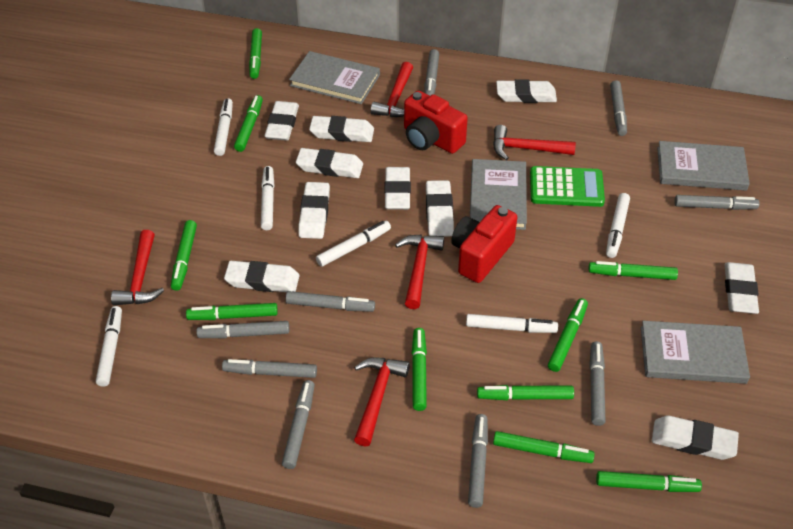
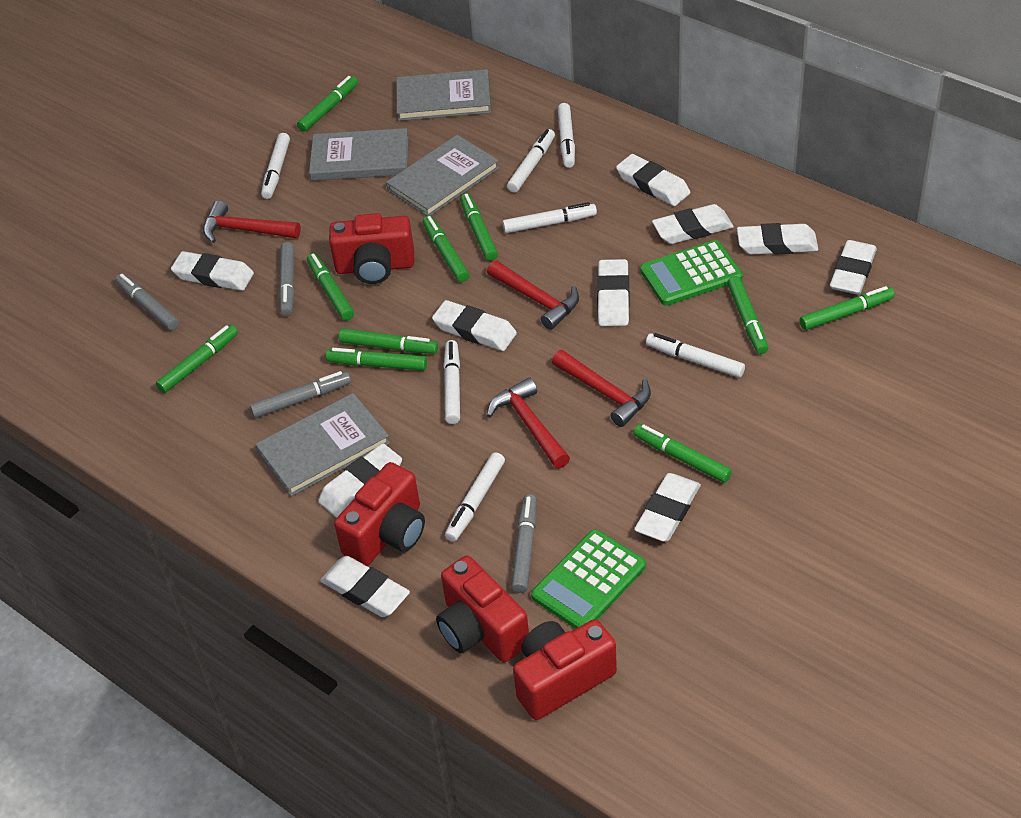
green calculator: [530,166,605,207] = 1 -> [531,529,646,629] [640,240,743,306] = 2
grey marker: [196,321,289,338] [222,359,317,378] [282,380,315,469] [285,291,375,312] [424,49,439,96] [468,414,488,508] [589,341,606,426] [610,80,627,136] [674,195,760,210] = 9 -> [115,274,179,330] [250,371,351,418] [279,242,295,316] [511,494,536,593] = 4
red camera: [404,91,468,154] [451,205,517,283] = 2 -> [329,213,414,284] [334,462,425,566] [436,556,529,662] [513,619,617,720] = 4
red hammer: [111,230,164,305] [354,358,410,447] [370,62,413,117] [395,234,444,309] [493,125,576,160] = 5 -> [203,201,301,243] [487,260,579,330] [487,377,570,469] [552,350,651,427] = 4
white marker: [96,306,122,387] [214,98,233,156] [261,166,275,230] [316,221,391,267] [466,314,558,333] [606,193,630,258] = 6 -> [261,133,290,199] [443,340,460,424] [445,452,505,542] [502,202,597,233] [507,129,555,192] [558,103,575,168] [646,333,745,377] = 7

